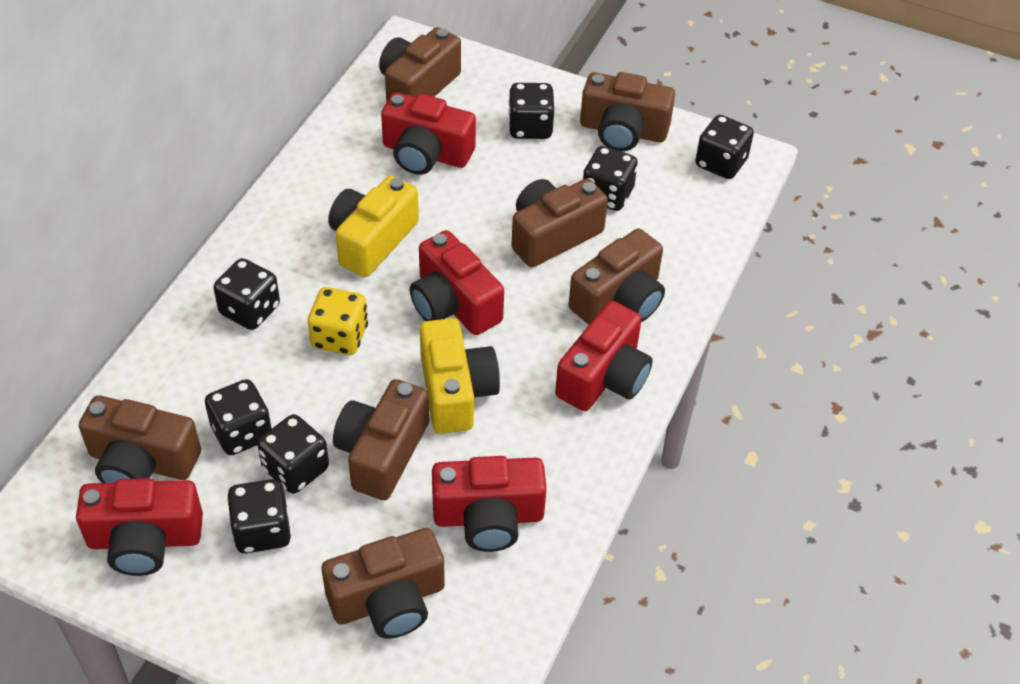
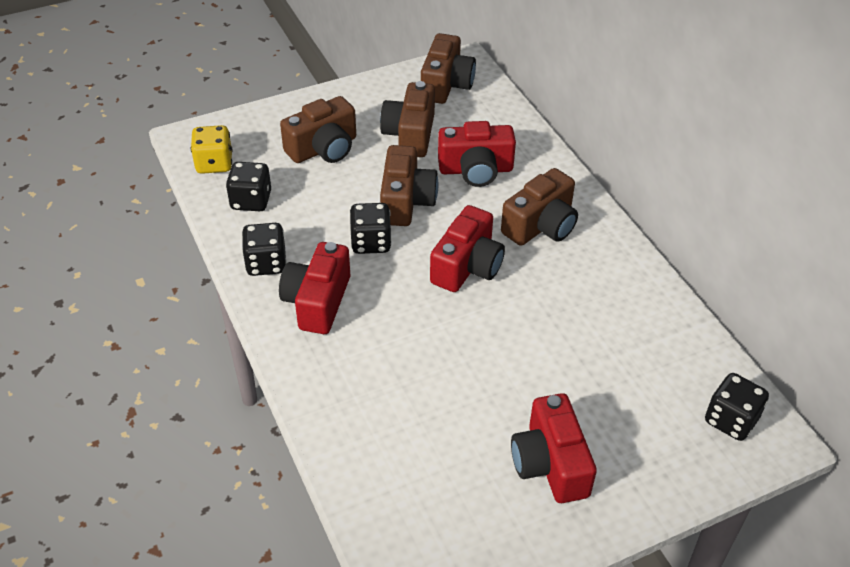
black dice: [205,379,272,455] [213,258,280,330] [227,479,291,553] [257,414,329,494] [508,83,554,139] [583,146,638,211] [696,115,754,179] = 7 -> [226,162,271,211] [242,223,287,276] [349,203,392,254] [705,373,769,441] = 4
brown camera: [79,395,201,483] [322,528,445,638] [333,379,429,500] [379,27,461,102] [511,179,608,267] [569,228,665,325] [580,72,675,151] = 7 -> [280,96,356,163] [380,81,435,157] [380,145,438,226] [421,33,476,104] [501,168,578,246] = 5
red camera: [76,478,203,576] [381,92,476,175] [410,230,504,335] [432,456,547,552] [555,301,653,411] = 5 -> [279,242,350,334] [430,205,505,292] [438,121,516,187] [511,393,597,503] = 4
yellow camera: [328,175,419,277] [420,318,500,434] = 2 -> none = 0

